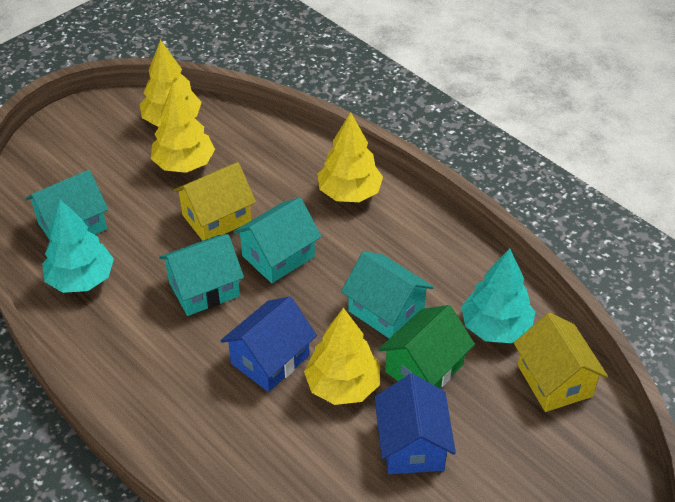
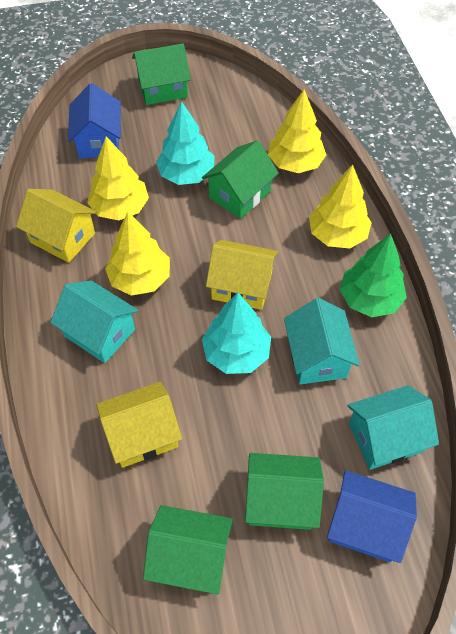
green house: [378,305,475,388] = 1 -> [132,44,191,105] [143,505,233,595] [202,140,279,219] [245,453,324,530] = 4
green tree: none = 0 -> [339,234,407,317] = 1
turquoise house: [25,170,108,240] [159,234,244,316] [233,198,321,283] [341,251,434,338] = 4 -> [50,281,139,363] [284,298,360,384] [347,385,439,470] = 3
yellow house: [173,162,256,241] [514,313,608,412] = 2 -> [16,189,97,263] [96,382,182,468] [206,240,278,310] = 3

